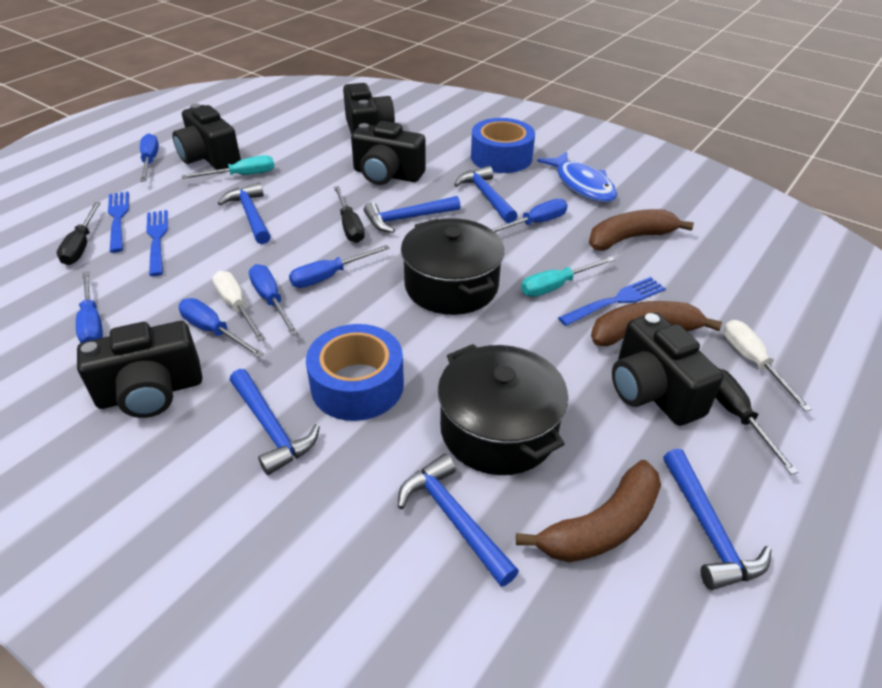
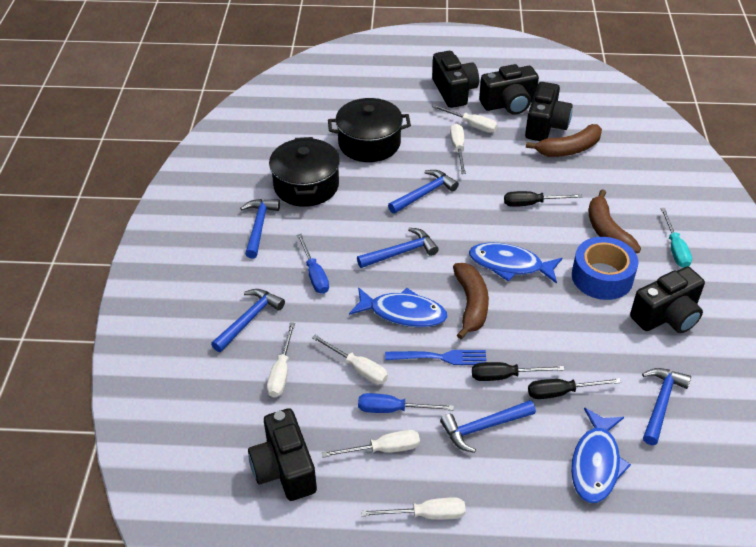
blue fish: [537,151,617,203] = 1 -> [349,287,448,327] [469,243,562,284] [571,408,631,503] = 3
blue fork: [108,191,129,253] [146,210,168,276] [558,277,666,326] = 3 -> [385,350,486,365] = 1
blue screwdriver: [76,271,103,343] [140,133,159,182] [179,298,264,358] [249,264,298,336] [289,245,390,288] [492,199,568,232] = 6 -> [297,234,329,294] [358,393,454,413] = 2
blue tape: [306,324,404,421] [471,118,535,173] = 2 -> [572,237,638,300] = 1
turquoise screwdriver: [182,155,275,179] [521,257,615,297] = 2 -> [660,208,692,268] = 1
white screwdriver: [212,271,265,342] [724,320,812,412] = 2 -> [267,323,295,397] [312,335,388,385] [322,430,420,457] [361,498,466,520] [432,105,498,133] [450,124,466,174] = 6

